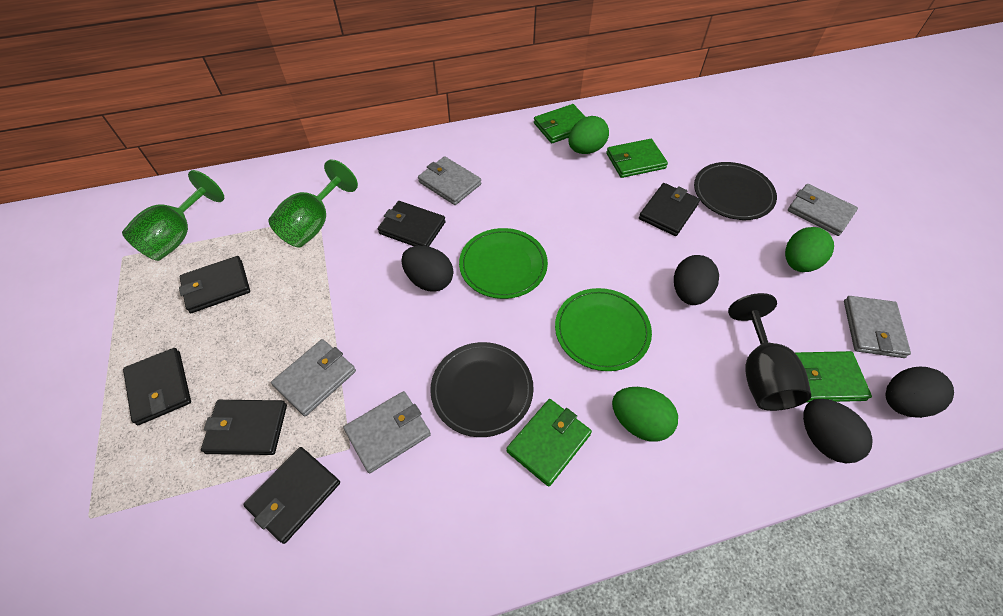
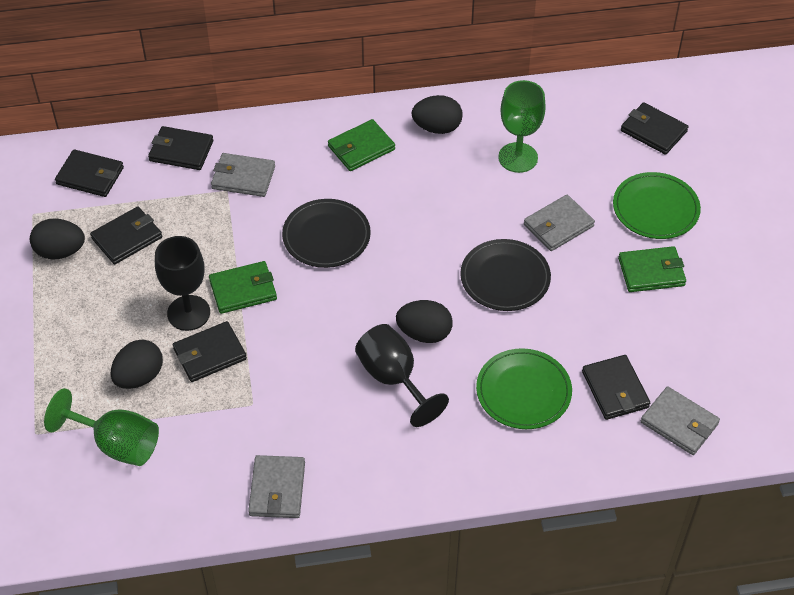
black goblet: [728,293,811,411] = 1 -> [155,236,210,331] [355,324,449,427] = 2
green egg: [568,116,609,154] [612,387,678,442] [785,227,834,272] = 3 -> none = 0
green wallet: [506,399,592,487] [534,104,586,143] [606,139,668,178] [795,351,872,402] = 4 -> [209,261,277,314] [328,119,395,171] [618,246,686,292] = 3
grey wallet: [271,339,356,416] [343,391,431,473] [418,156,481,205] [788,184,858,236] [844,296,911,358] = 5 -> [211,153,275,197] [248,455,305,518] [524,195,595,251] [641,386,720,455] = 4

